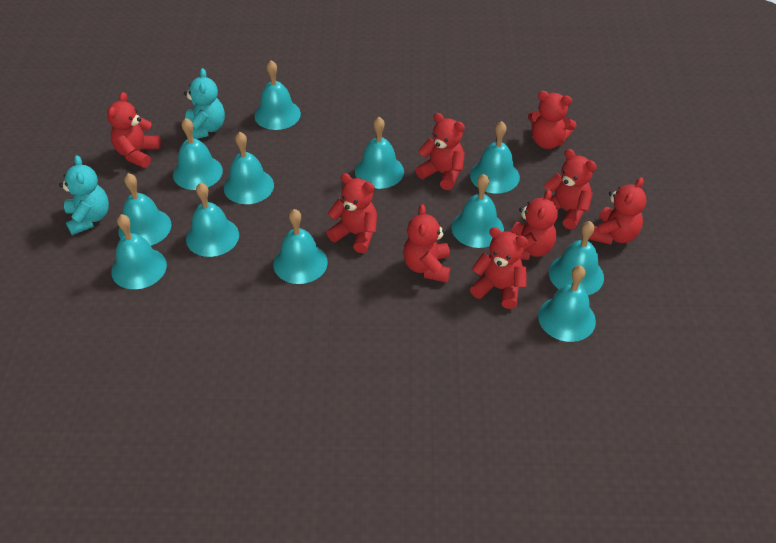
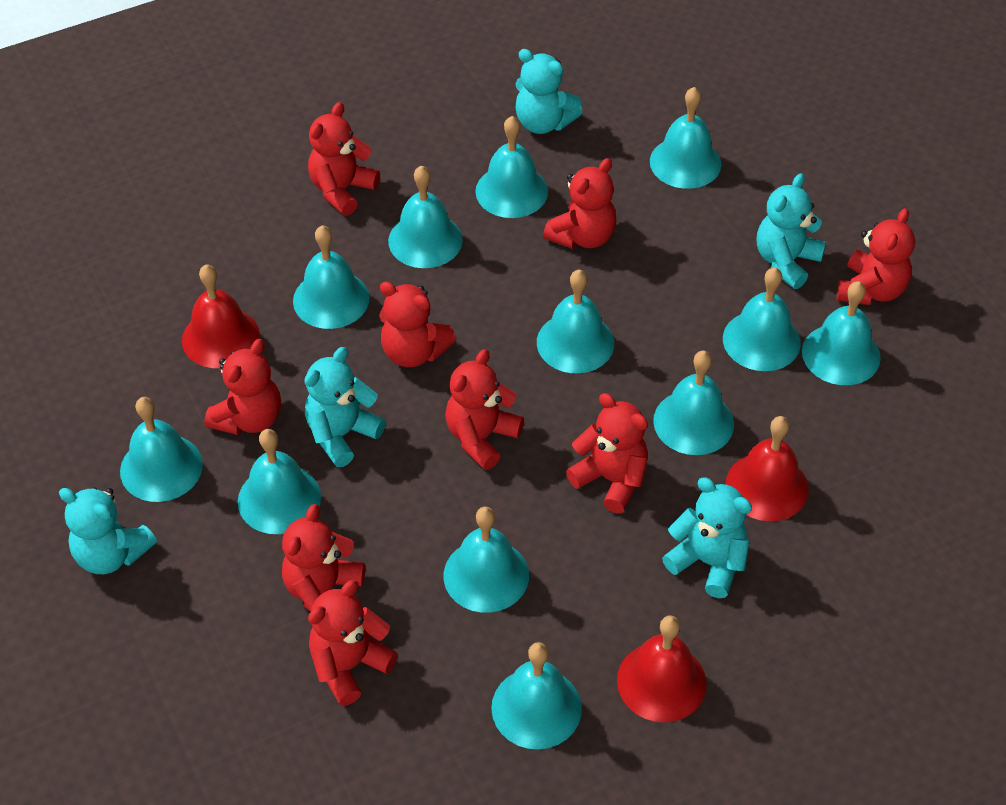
red bell: none = 0 -> [182,265,260,368] [617,616,706,722] [726,416,809,522] = 3
turquoise teddy bear: [59,155,109,235] [184,68,225,139] = 2 -> [59,487,157,574] [304,347,386,467] [516,49,583,134] [662,477,752,598] [757,174,826,289] = 5

